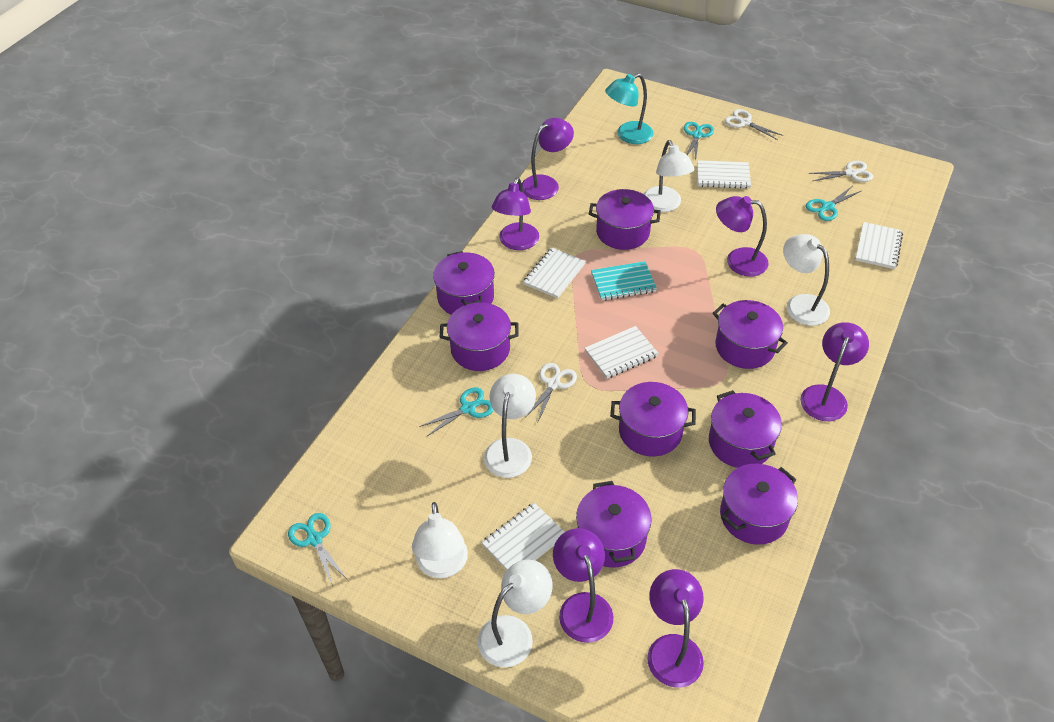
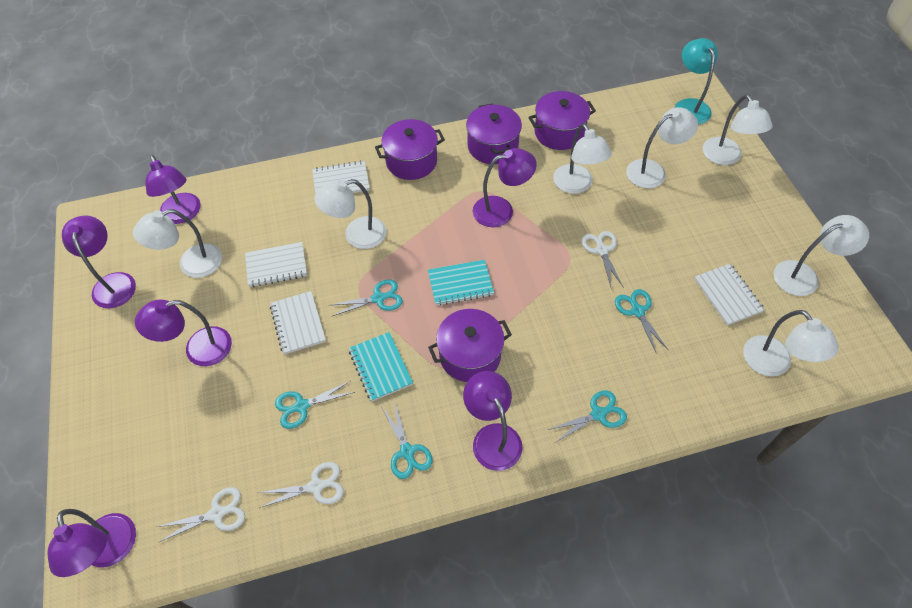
purple pot: [433,251,495,315] [440,302,519,371] [576,481,652,568] [589,189,661,250] [610,382,696,456] [709,390,782,468] [713,300,788,369] [720,464,798,545] = 8 -> [375,119,445,180] [428,309,512,382] [466,103,522,164] [528,91,596,150] = 4
turquoise notebook: [591,261,657,301] = 1 -> [349,332,413,402] [428,260,494,306] = 2
turquoise scissors: [288,513,347,584] [419,387,494,437] [684,122,714,159] [806,186,861,221] = 4 -> [275,381,355,429] [331,279,403,317] [381,403,433,479] [548,390,627,442] [615,289,669,354] = 5
white lamp: [412,502,468,578] [478,559,553,667] [484,374,536,478] [644,140,695,212] [783,234,830,326] = 5 -> [133,209,222,278] [314,179,386,249] [553,124,612,194] [626,107,698,188] [703,95,773,165] [743,310,839,376] [774,215,869,296] = 7
white notebook: [481,502,565,570] [523,247,586,299] [585,326,659,379] [697,160,751,189] [855,222,903,269] = 5 -> [245,242,307,287] [270,291,326,355] [312,160,370,195] [694,264,765,325] = 4

